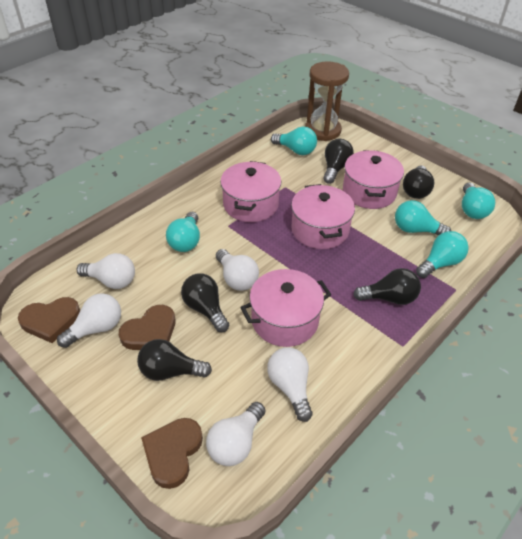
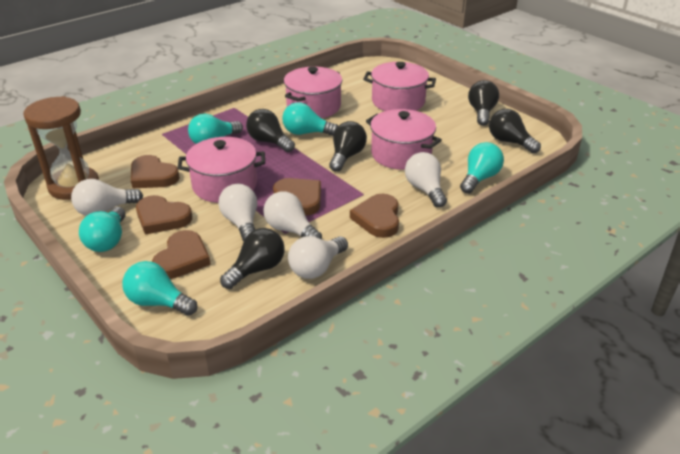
brown heart: [18,297,80,343] [119,305,175,350] [141,418,203,489] = 3 -> [131,155,180,189] [136,195,192,235] [152,230,211,279] [273,178,321,216] [350,194,399,238] = 5

